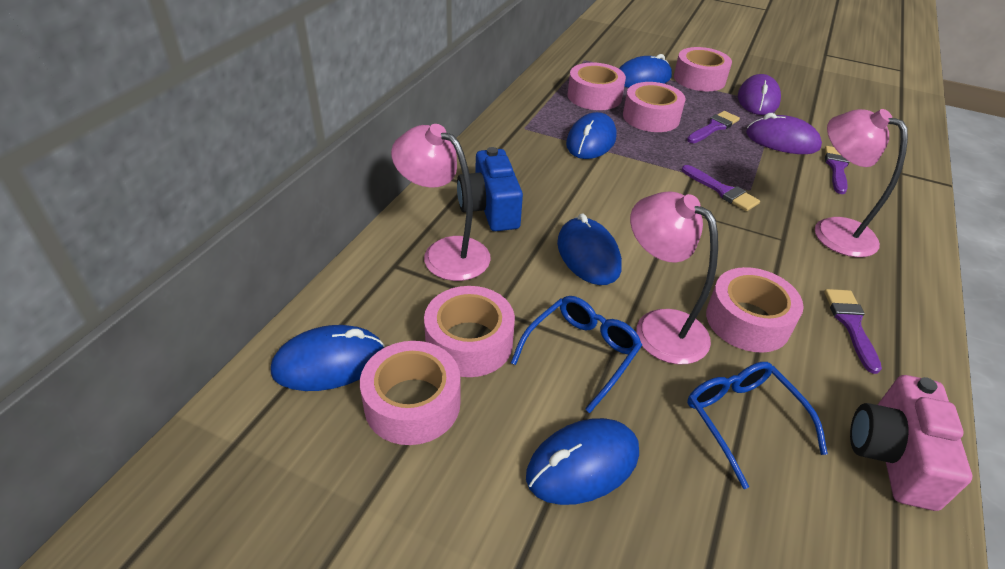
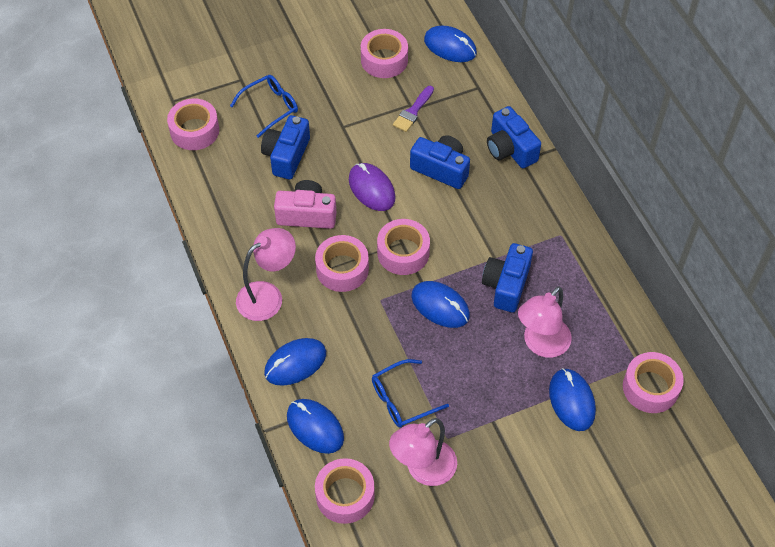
blue camera: [457,147,523,231] = 1 -> [261,115,310,179] [410,135,470,189] [482,243,533,313] [487,106,541,168] = 4
purple brush: [682,165,760,211] [687,111,740,143] [824,289,882,374] [825,146,850,194] = 4 -> [393,86,434,132] = 1
purple mouse: [738,74,781,115] [746,113,822,154] = 2 -> [349,163,396,211] = 1

